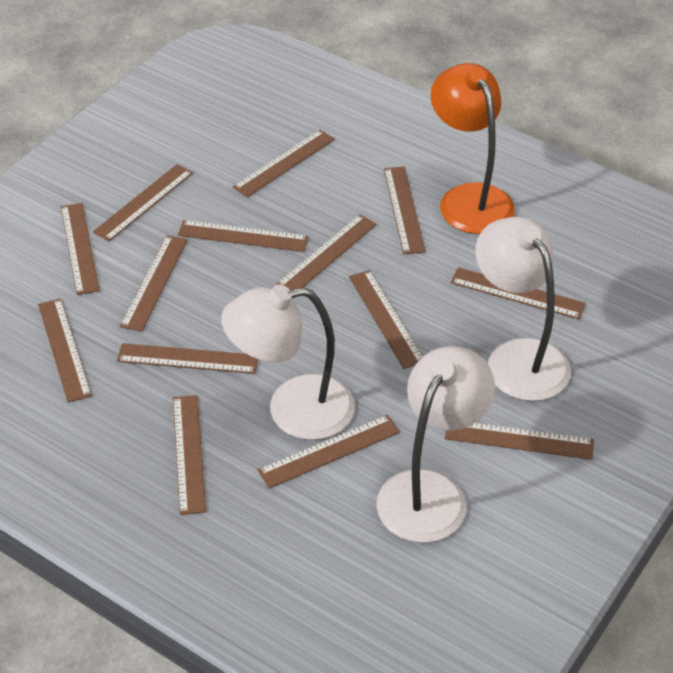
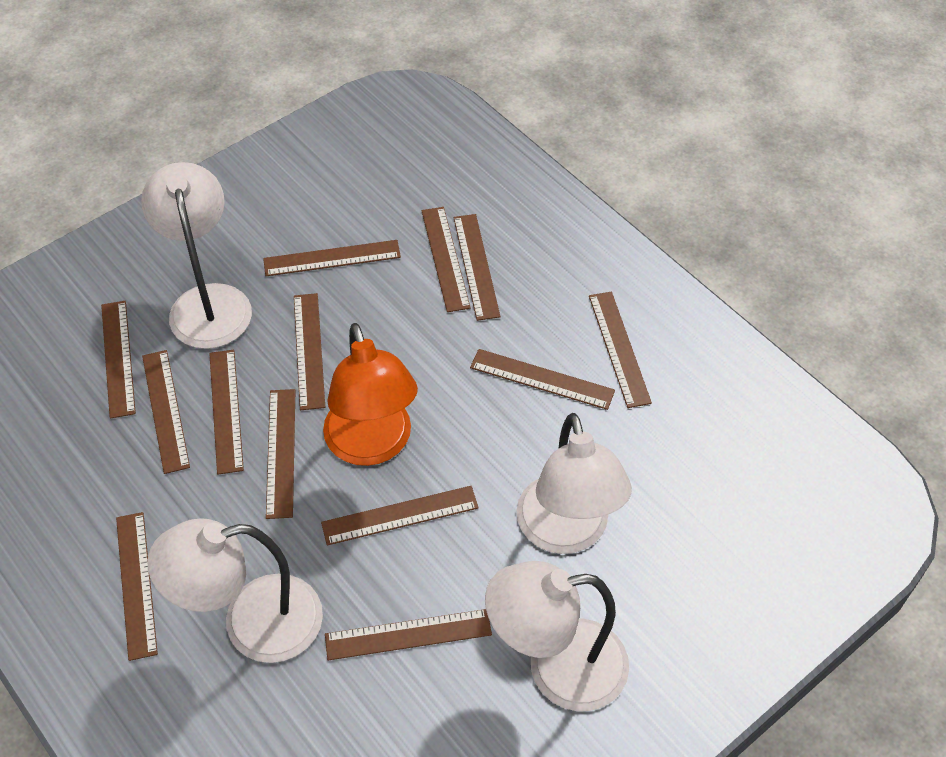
brown ruler: [38,298,92,402] [61,203,100,295] [93,164,193,242] [117,343,258,374] [120,235,187,332] [173,395,206,515] [178,220,308,252] [233,130,335,197] [258,415,400,489] [276,214,377,290] [349,270,423,369] [384,167,426,254] [445,423,594,460] [451,267,586,319] = 14 -> [101,301,136,419] [116,512,158,661] [142,350,190,474] [209,350,244,474] [263,240,401,276] [266,389,295,519] [294,293,325,410] [321,486,479,545] [325,609,492,660] [422,207,471,312] [454,214,501,321] [470,349,615,410] [589,291,652,408] = 13
white lamp: [221,284,355,440] [376,346,495,543] [475,217,571,401] = 3 -> [141,162,252,349] [148,518,323,663] [485,561,629,711] [517,413,632,554] = 4

